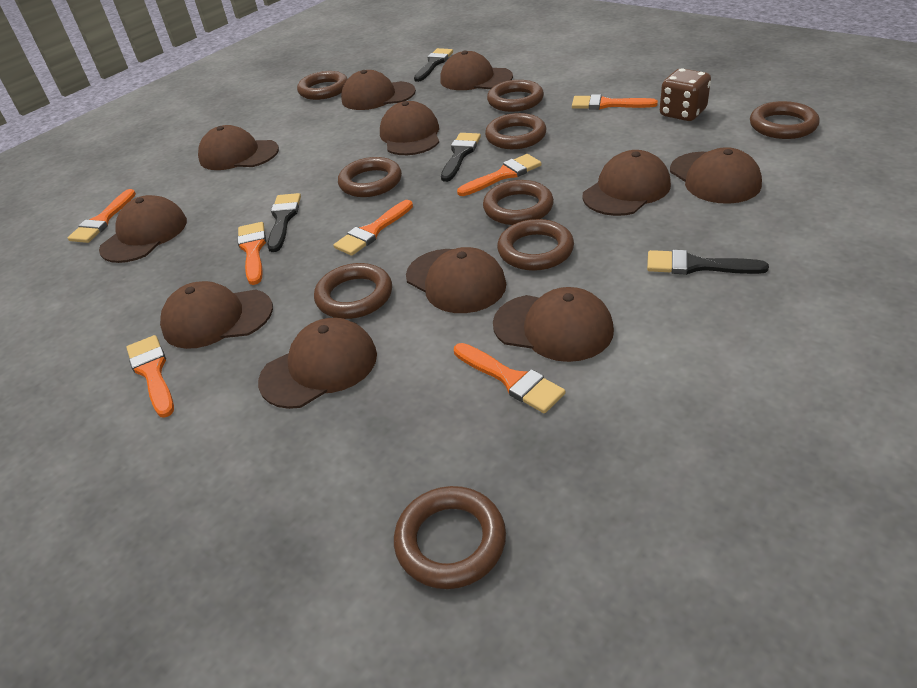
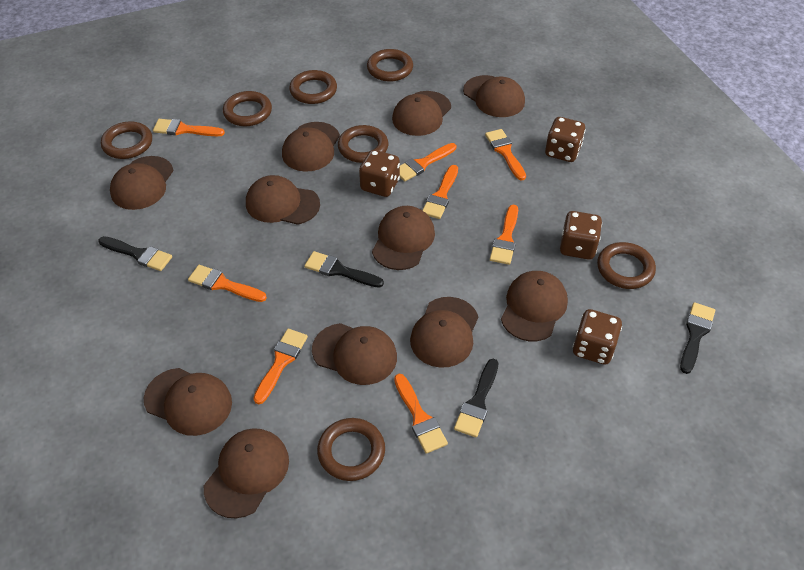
brown dice: [660,68,711,121] = 1 -> [359,150,400,197] [545,117,585,162] [560,211,602,260] [573,309,622,365] = 4
brown ring: [297,71,348,100] [314,263,392,319] [338,157,402,197] [394,486,506,589] [483,180,554,225] [485,113,546,149] [487,80,544,112] [497,219,574,271] [750,101,820,139] = 9 -> [101,121,152,159] [223,91,272,126] [289,70,337,104] [317,418,385,481] [338,125,388,163] [367,49,413,82] [597,242,656,289] = 7
orange brush: [68,189,136,243] [126,335,174,418] [237,222,266,285] [333,200,413,256] [454,343,565,413] [457,154,542,196] [572,94,658,110] = 7 -> [153,119,225,136] [188,265,267,302] [253,329,308,404] [394,374,448,454] [400,143,456,182] [422,165,458,219] [485,129,526,181] [490,205,518,265] = 8

